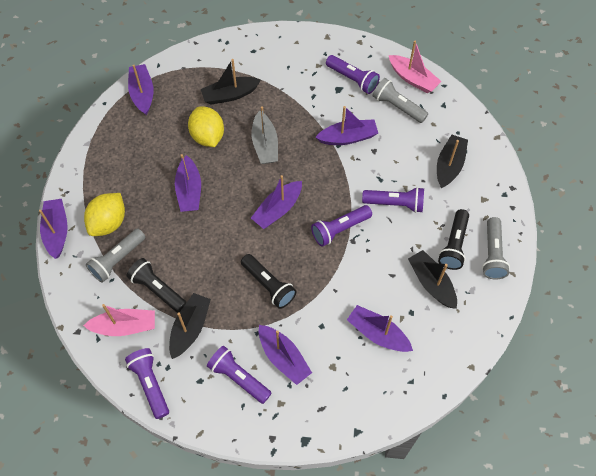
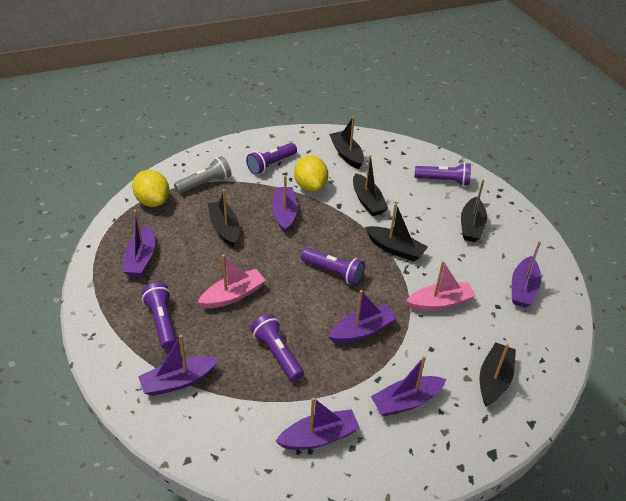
black boat: [169,293,211,359] [201,59,261,105] [408,250,457,309] [437,135,468,188] = 4 -> [208,189,240,247] [329,116,364,169] [353,155,388,216] [365,203,428,262] [461,179,487,242] [480,342,516,407] = 6
black flashlight: [126,258,186,312] [241,254,297,309] [438,209,469,270] = 3 -> none = 0
grey boat: [251,106,278,164] = 1 -> none = 0
grey flashlight: [86,228,145,283] [372,78,428,123] [482,217,510,279] = 3 -> [174,156,231,194] = 1

